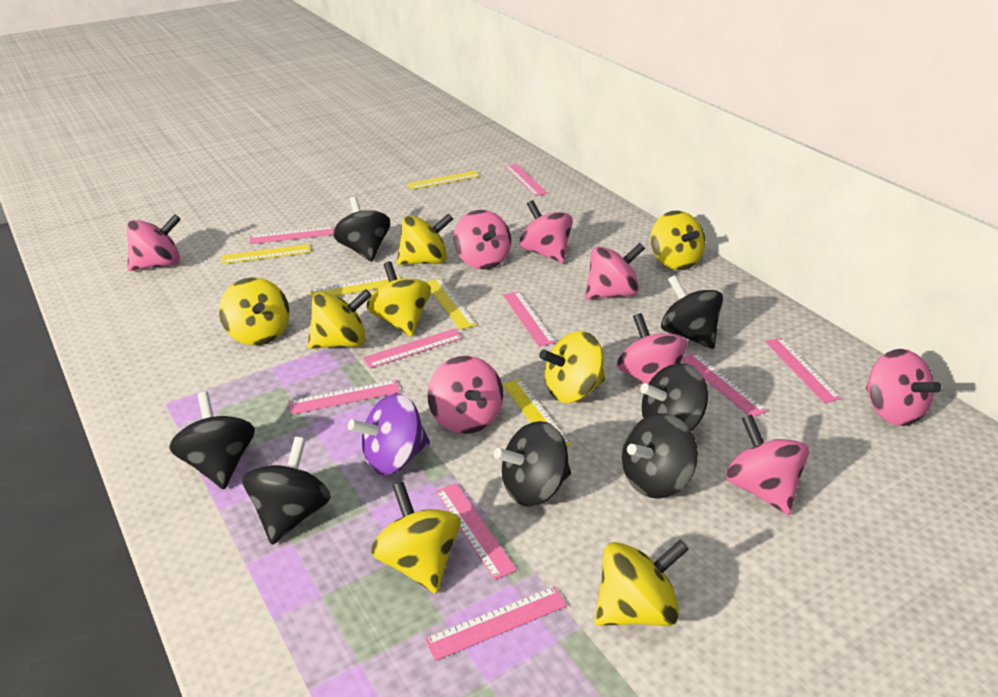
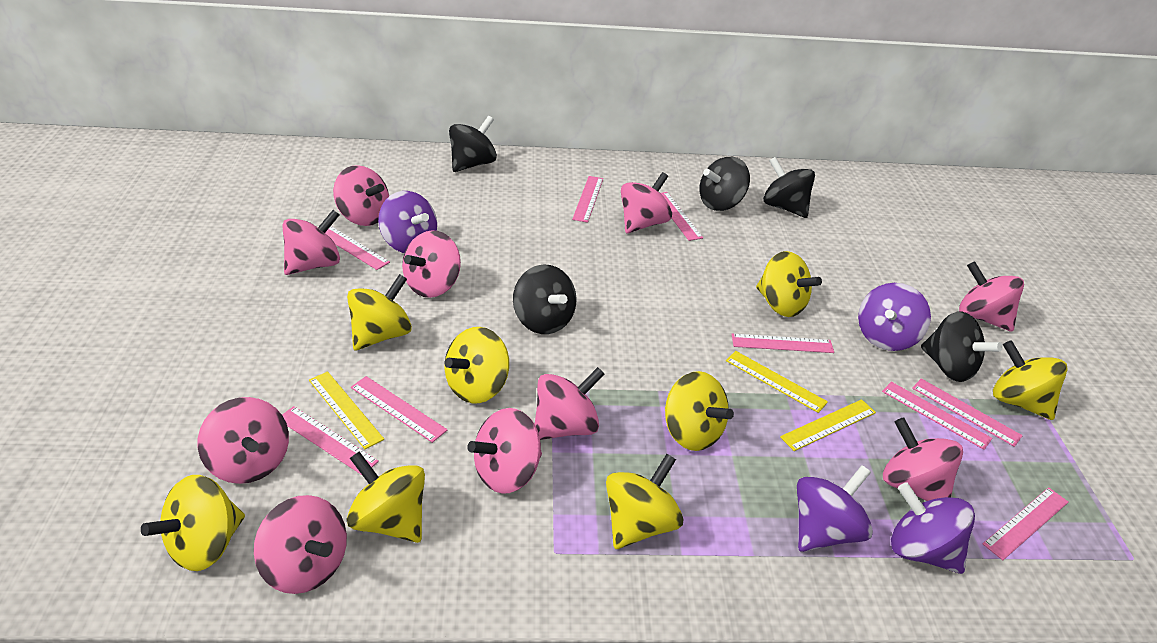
black spinning top: [169,392,255,489] [242,437,331,545] [333,196,390,262] [494,421,571,506] [622,413,698,499] [640,363,708,431] [661,275,723,349] = 7 -> [449,116,497,172] [513,264,577,334] [699,157,750,211] [763,157,815,218] [921,311,1003,382] = 5
pink spinning top: [127,214,181,271] [427,356,503,434] [453,210,511,270] [519,200,573,263] [585,243,645,299] [617,313,687,384] [726,414,809,515] [866,349,942,426] = 8 -> [198,397,289,484] [254,495,347,594] [283,210,340,275] [333,165,389,226] [402,230,461,298] [467,408,542,494] [535,367,605,440] [621,172,672,234] [883,417,963,501] [959,261,1024,332] = 10
purple spinning top: [348,394,430,475] = 1 -> [378,191,437,253] [797,465,873,552] [858,283,931,351] [891,482,975,574] = 4
yellow ruler: [222,244,311,264] [309,275,401,299] [407,170,481,190] [426,278,476,330] [503,379,571,447] = 5 -> [309,371,384,449] [726,351,828,413] [780,399,876,451] = 3

